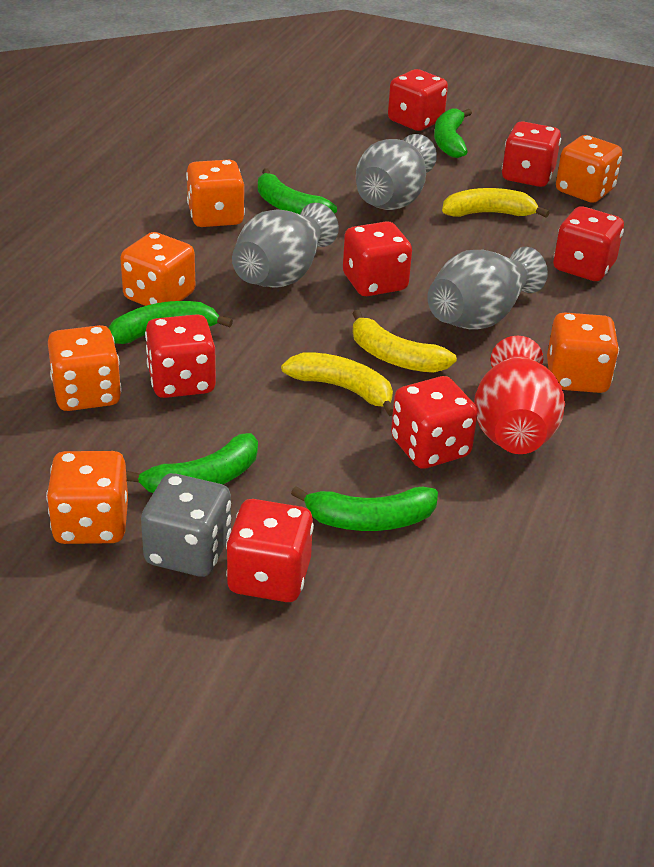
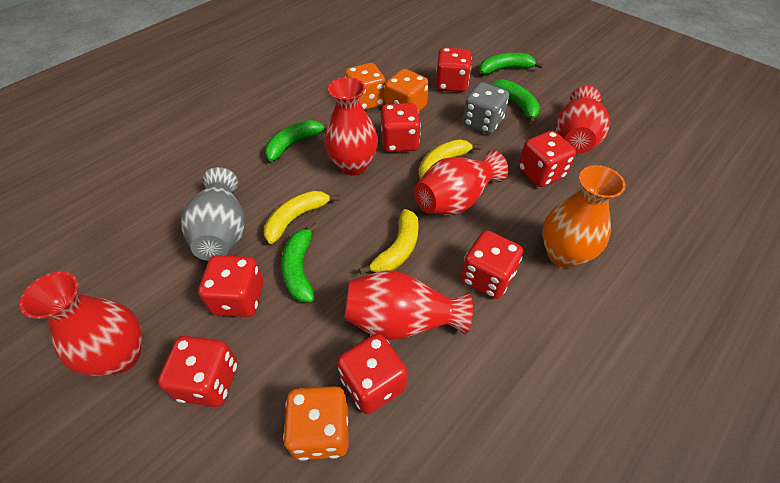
green banana: [108,301,233,344] [126,433,258,493] [258,168,337,214] [291,486,438,531] [434,108,472,158] = 5 -> [265,120,327,161] [281,223,319,302] [479,53,543,75] [491,79,540,125] = 4
grey vase: [232,203,339,288] [356,134,437,210] [428,247,548,330] = 3 -> [181,167,246,261] = 1
orange dice: [46,451,128,544] [48,325,122,411] [120,232,196,306] [186,160,245,227] [547,312,619,393] [556,135,622,203] = 6 -> [283,386,348,461] [345,63,386,110] [385,69,429,113] = 3
orange vase: none = 0 -> [542,165,626,268] = 1
red vase: [474,336,565,454] = 1 -> [20,272,142,376] [324,77,378,176] [345,270,473,340] [414,150,508,215] [555,86,610,153] = 5

